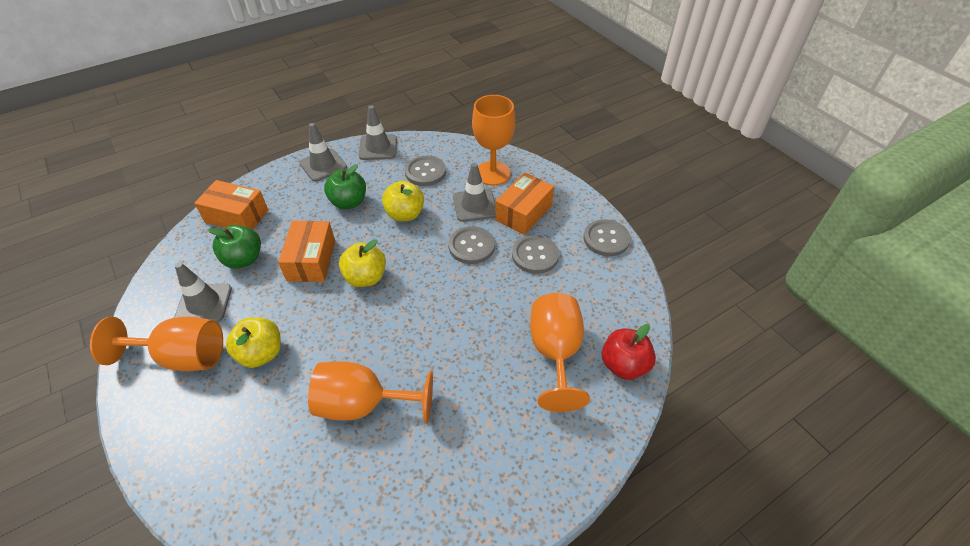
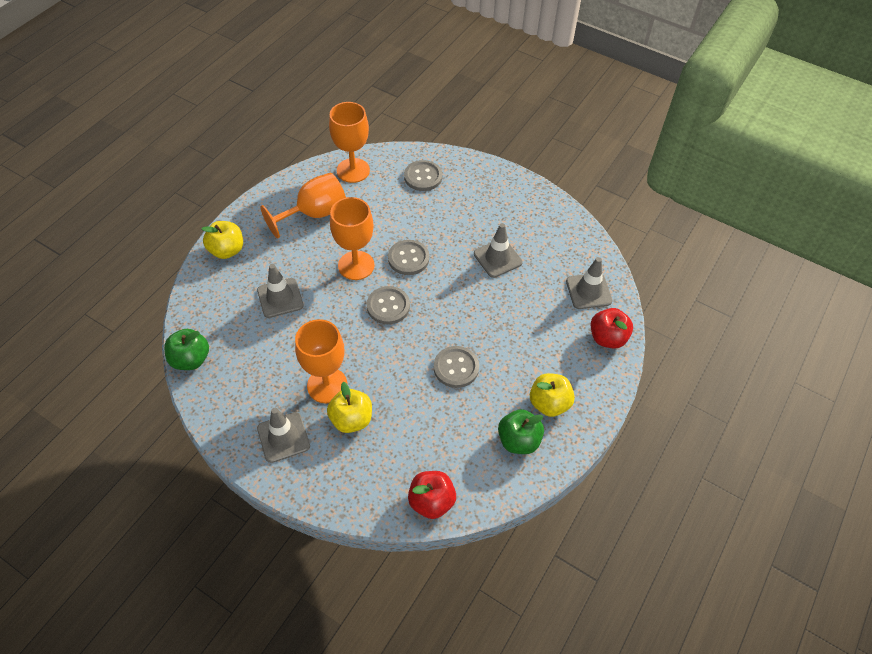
orange box: [194,180,268,230] [278,221,335,282] [495,173,554,235] = 3 -> none = 0
red apple: [602,324,656,380] = 1 -> [408,471,456,519] [590,308,633,349] = 2

